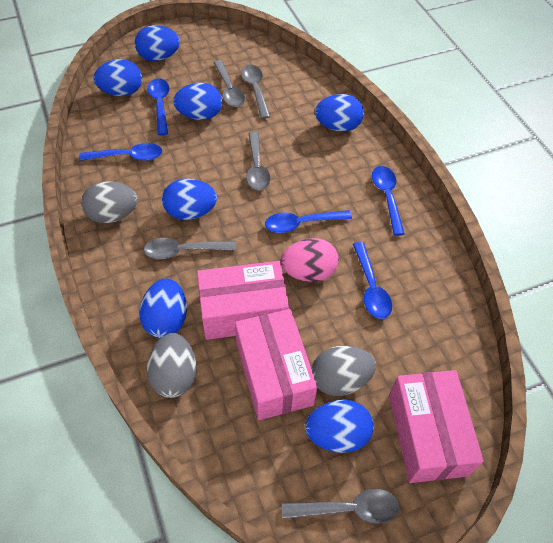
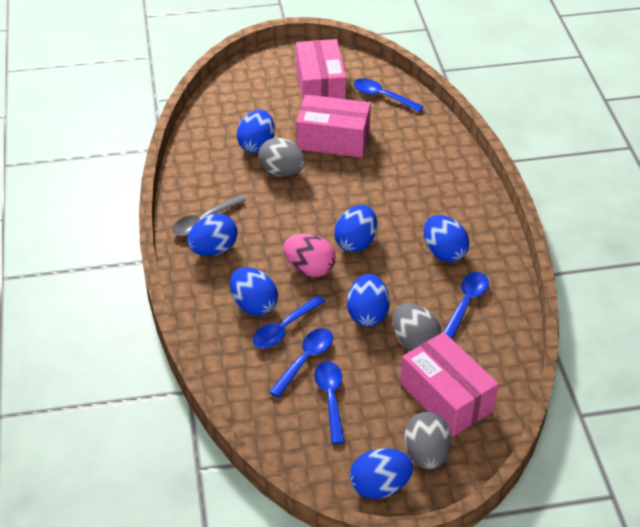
grey spoon: [144,238,236,259] [214,60,245,107] [241,65,270,119] [246,131,270,190] [282,488,399,524] = 5 -> [172,195,246,236] = 1

